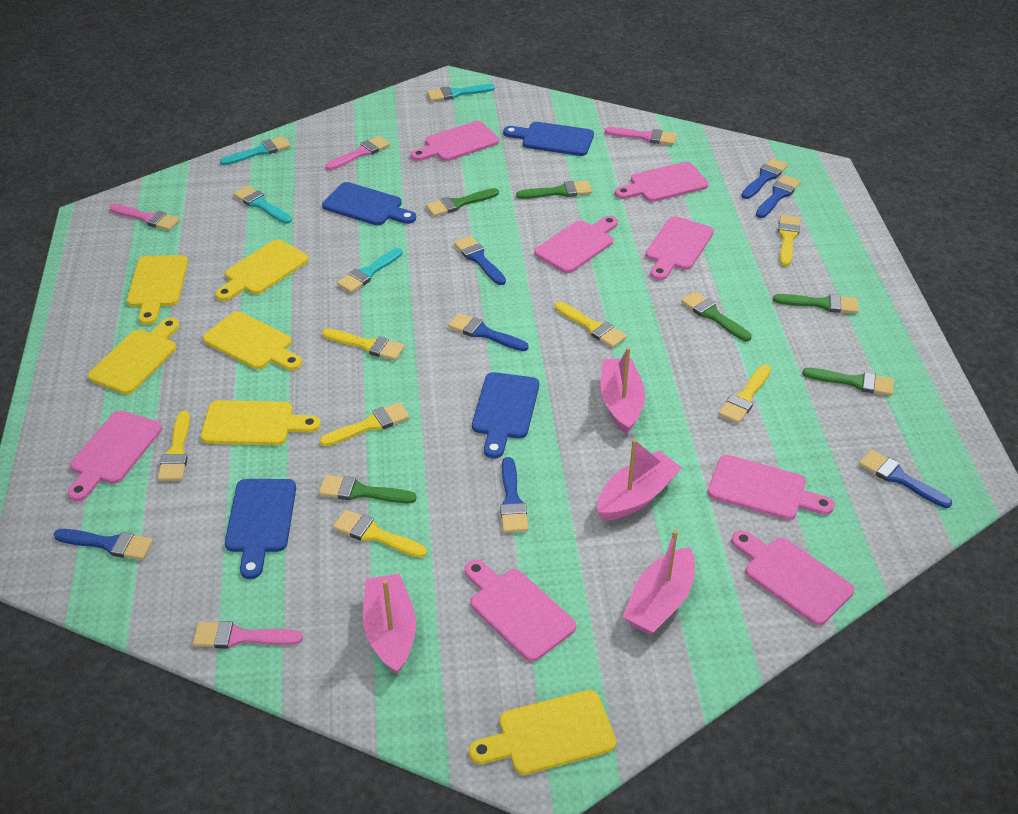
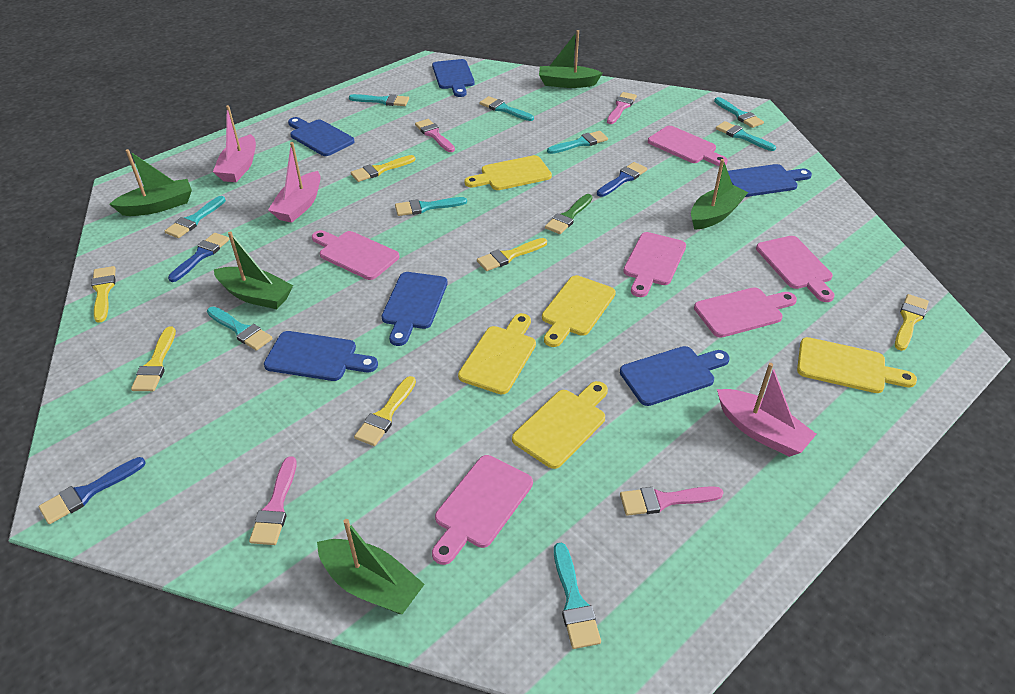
blue brush: [54,529,153,560] [448,313,529,351] [454,236,506,285] [500,457,528,533] [741,158,788,199] [756,175,801,218] [859,450,952,508] = 7 -> [39,457,146,524] [168,233,229,282] [597,162,647,197] = 3
blue cutting board: [225,479,296,579] [322,182,416,225] [472,372,539,458] [503,122,594,156] = 4 -> [264,331,378,381] [288,117,355,156] [382,272,448,346] [432,59,475,97] [620,346,730,406] [728,164,812,197] = 6
green boat: none = 0 -> [109,149,192,216] [214,231,293,309] [317,519,425,614] [539,30,602,88] [691,159,748,230] = 5
green brush: [319,475,417,503] [426,188,499,217] [516,181,592,199] [681,291,752,342] [773,294,858,314] [802,368,894,396] = 6 -> [545,194,592,234] = 1
pink boat: [363,574,416,674] [597,439,682,521] [600,347,645,434] [622,530,695,635] = 4 -> [213,105,256,182] [268,142,321,223] [717,363,816,457] = 3
pink cutting board: [68,411,162,501] [411,121,499,161] [465,560,576,662] [535,216,618,273] [615,162,708,202] [646,216,714,280] [708,455,834,520] [731,530,854,625] = 8 -> [312,230,399,280] [432,455,533,565] [623,232,686,297] [648,126,728,166] [694,287,797,337] [756,236,835,302] = 6
turquoise brush: [220,136,291,165] [233,185,292,224] [337,248,403,293] [427,84,495,101] = 4 -> [165,196,226,238] [207,307,273,351] [349,94,409,106] [395,197,467,216] [480,96,534,121] [547,131,608,154] [554,543,601,649] [714,97,764,128] [716,121,776,151] = 9
yellow brush: [158,411,190,481] [320,402,410,446] [322,328,405,360] [333,510,427,558] [555,301,627,348] [719,365,771,423] [778,215,800,266] = 7 -> [91,266,116,323] [131,327,176,391] [350,155,416,182] [354,376,416,446] [477,238,547,271] [895,294,929,351] = 6
yellow cutting board: [88,318,180,394] [127,255,188,325] [201,400,321,445] [203,311,302,370] [215,239,308,301] [469,690,616,775] = 6 -> [458,313,536,394] [464,155,552,190] [512,381,608,469] [542,275,616,347] [797,337,917,393] = 5

